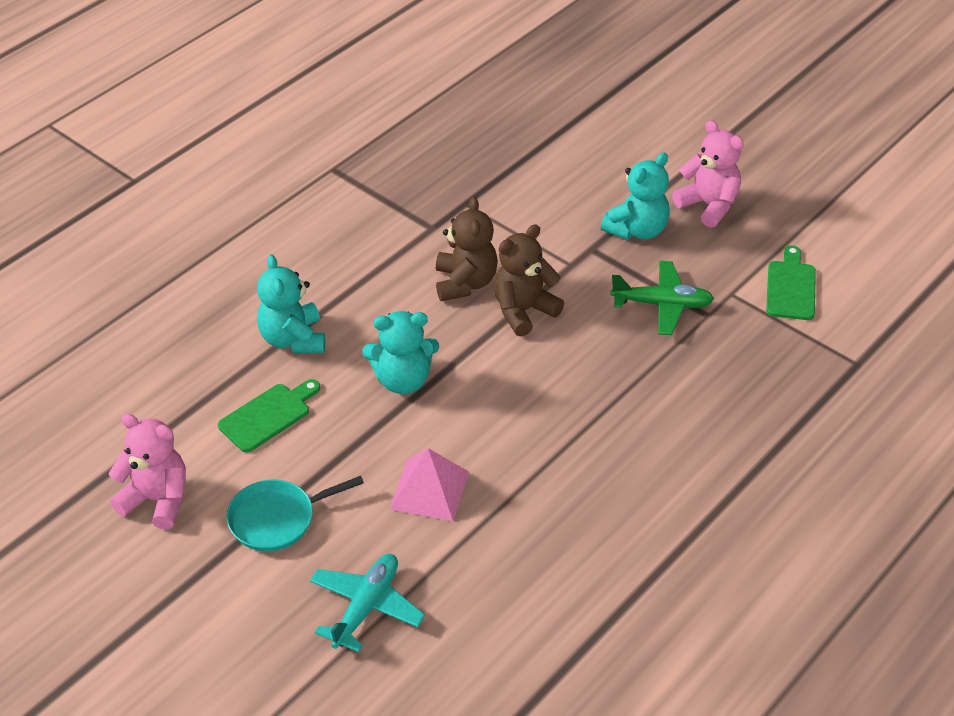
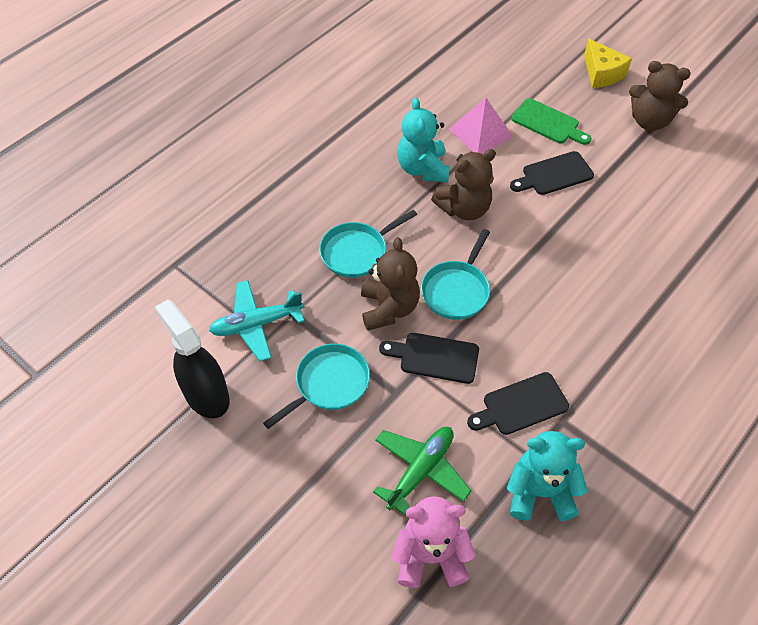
black cutting board: none = 0 -> [379,333,479,384] [467,372,569,435] [510,151,594,195] = 3
black spray bottle: none = 0 -> [155,299,230,418] = 1
brown teddy bear: [436,197,498,301] [494,224,564,336] = 2 -> [361,237,420,331] [431,149,496,220] [629,61,691,131] = 3
green cutting board: [218,379,320,452] [766,245,816,320] = 2 -> [511,98,591,145] = 1
pink teddy bear: [109,414,186,530] [672,120,744,228] = 2 -> [392,496,476,588] = 1
turquoise pan: [226,476,364,552] = 1 -> [263,344,370,429] [319,210,417,278] [421,229,490,320] = 3
turquoise teddy bear: [257,254,325,353] [362,311,439,394] [601,152,670,240] = 3 -> [397,98,450,182] [507,431,588,521] = 2
yellow cheese: none = 0 -> [584,38,632,88] = 1

